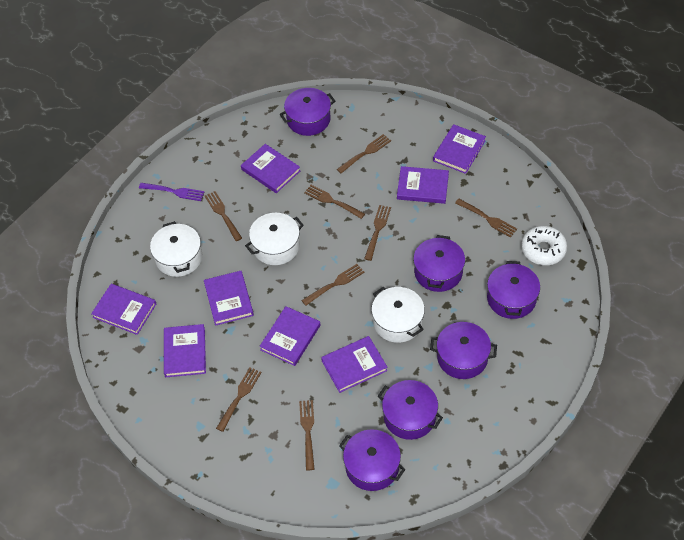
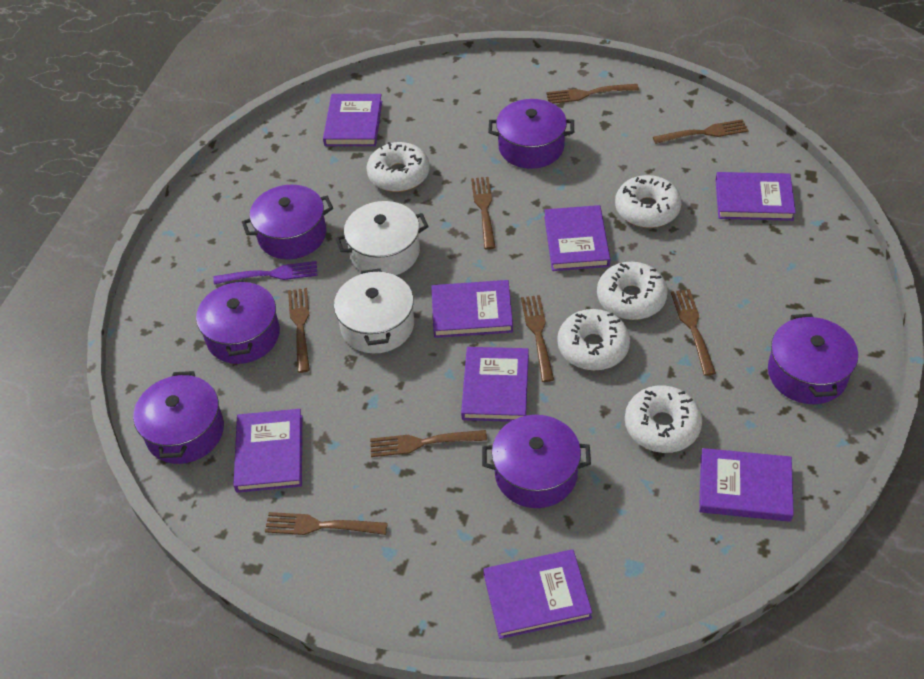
white donut: [521,226,567,265] = 1 -> [366,142,430,192] [557,309,630,371] [597,262,668,320] [615,175,681,228] [625,385,702,453] = 5
white pot: [150,221,202,277] [245,213,304,265] [371,287,425,343] = 3 -> [334,269,414,353] [335,201,429,275] = 2

